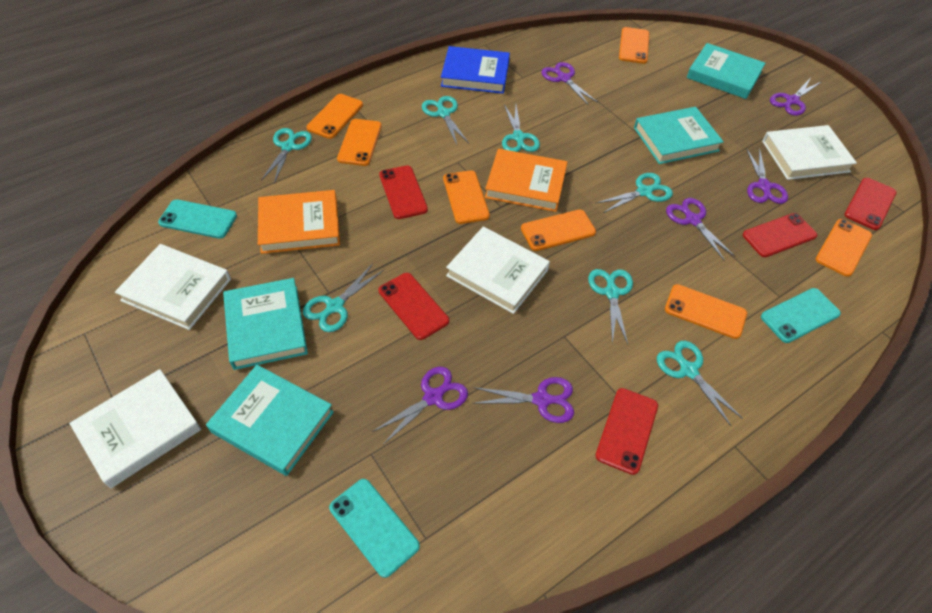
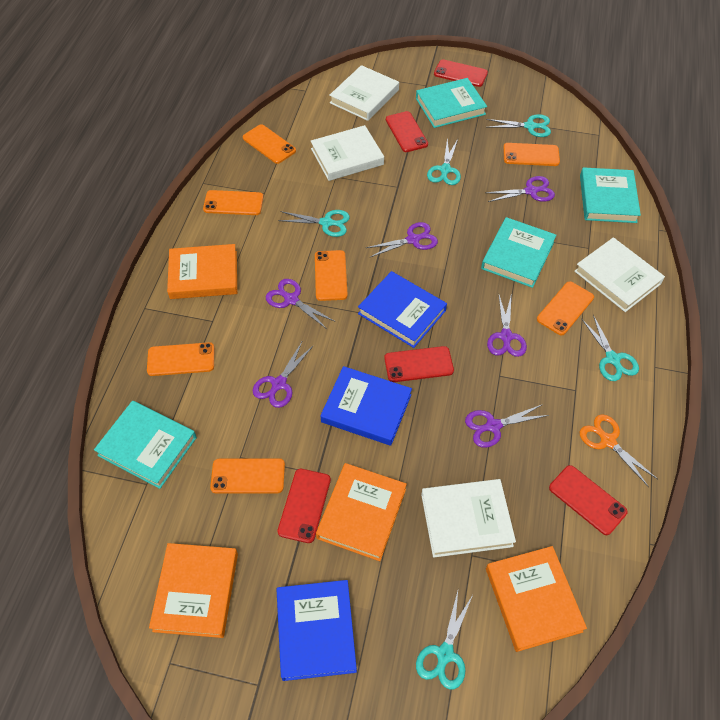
blue book: [441,46,510,94] = 1 -> [276,580,357,681] [320,366,412,446] [358,271,447,348] = 3
orange book: [258,190,340,254] [485,149,567,212] = 2 -> [149,543,238,638] [167,244,237,299] [316,463,407,561] [486,546,587,652] = 4
orange scissors: none = 0 -> [580,414,658,487] = 1
turquoise phone: [158,199,237,239] [329,479,420,578] [761,288,841,343] = 3 -> none = 0
turquoise scissors: [261,128,312,183] [303,264,384,332] [422,96,469,145] [502,104,540,152] [588,269,633,344] [595,173,673,213] [657,341,743,426] = 7 -> [278,210,350,237] [416,591,473,690] [427,138,461,185] [486,114,551,137] [581,315,639,381] = 5

